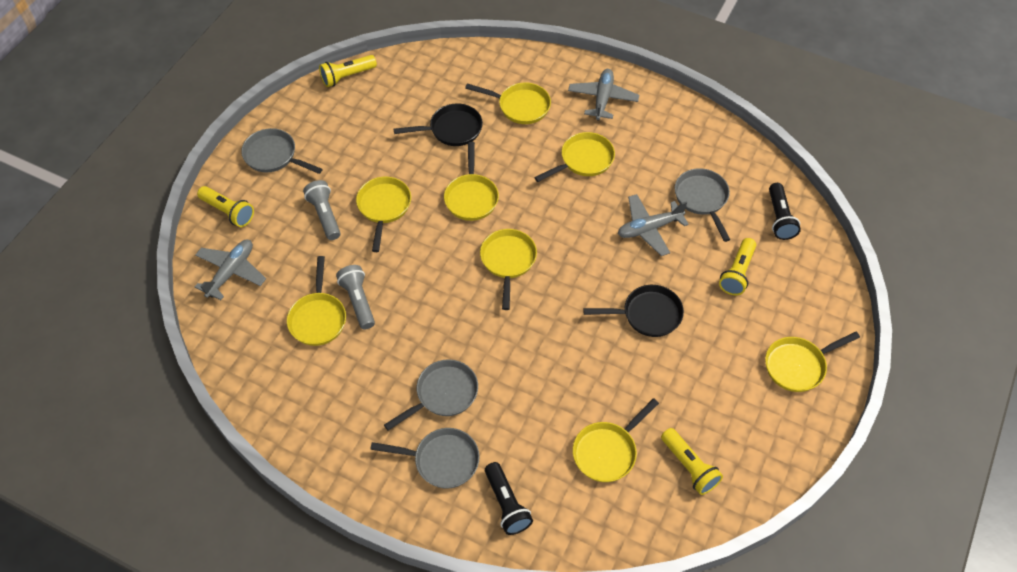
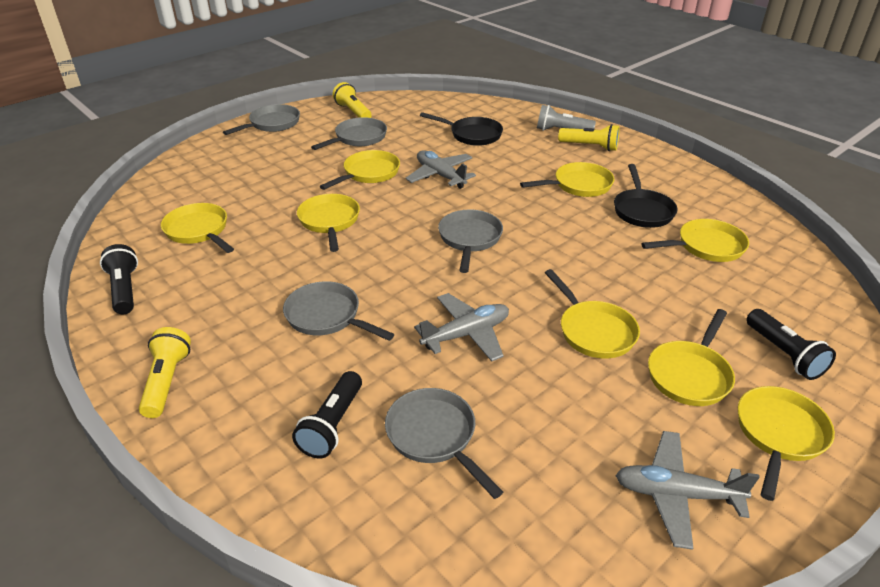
black flashlight: [485,462,533,535] [769,183,801,240] = 2 -> [100,244,138,314] [292,371,362,458] [746,309,836,380] = 3
grey flashlight: [303,180,341,240] [336,265,375,330] = 2 -> [537,105,596,131] = 1
grey pan: [241,128,322,174] [370,428,480,489] [384,359,478,431] [675,168,730,242] = 4 -> [223,104,300,135] [283,281,394,341] [311,117,387,150] [385,388,503,499] [438,210,503,273] = 5
yellow flashlight: [197,186,254,227] [319,55,377,87] [661,428,723,495] [719,238,756,295] = 4 -> [139,327,191,418] [332,82,372,118] [558,124,620,151] = 3

